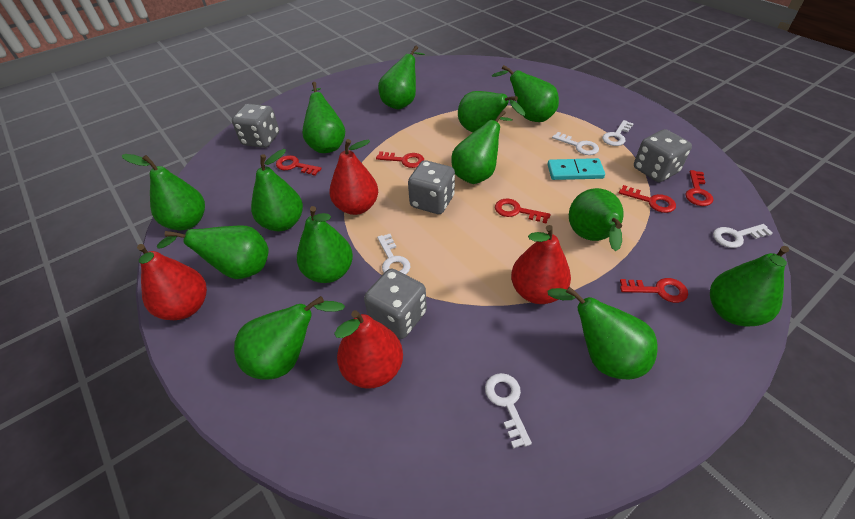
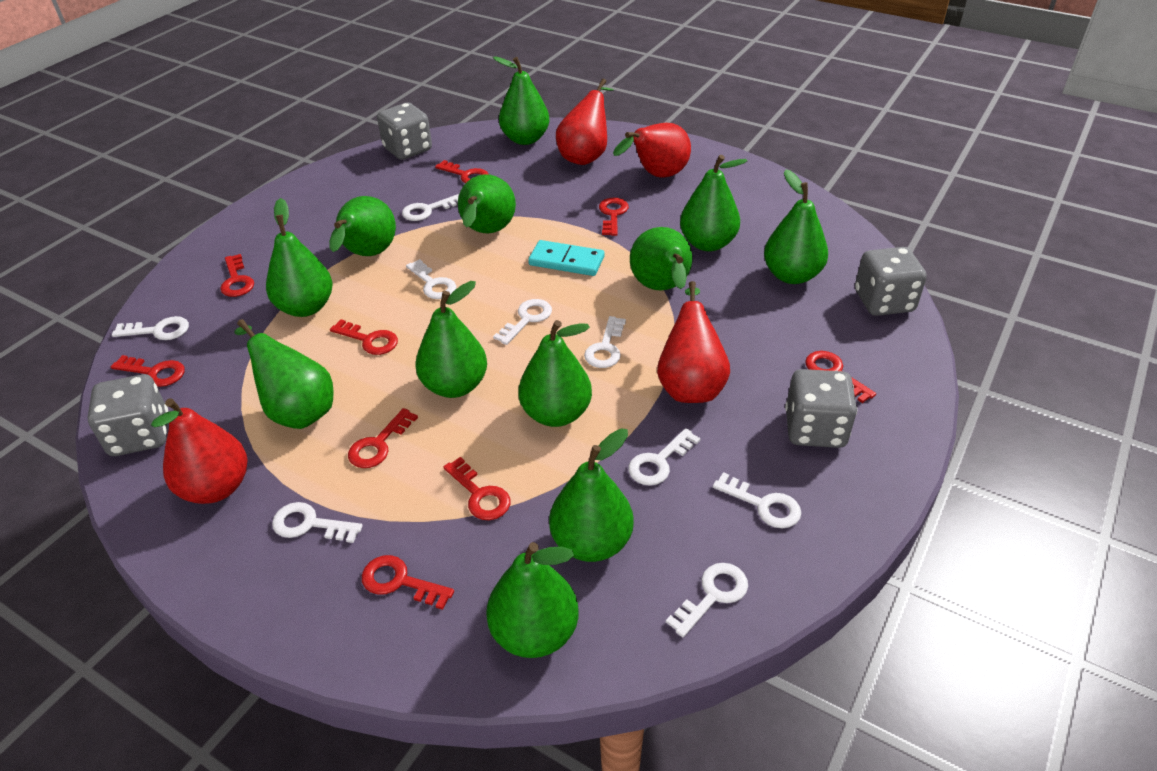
green pear: [122,154,205,230] [157,225,269,279] [234,296,345,380] [251,149,303,231] [297,206,353,283] [302,82,345,153] [378,45,425,109] [451,110,512,184] [458,91,525,132] [492,65,559,122] [548,287,658,379] [569,188,624,251] [710,246,789,326] = 13 -> [234,319,334,429] [266,198,332,317] [329,196,396,256] [416,281,487,398] [458,174,516,233] [486,542,579,658] [493,56,550,145] [518,320,592,427] [549,428,634,562] [630,227,692,290] [680,155,748,251] [764,169,828,284] = 12
red key: [276,155,322,176] [376,151,424,168] [495,199,550,224] [619,185,676,213] [620,278,688,303] [686,170,713,206] = 6 -> [111,355,185,387] [220,254,254,297] [330,319,398,355] [348,408,418,468] [362,555,454,610] [435,160,489,183] [443,457,511,520] [599,198,629,236] [805,351,876,403] = 9
white key: [377,234,411,275] [485,373,532,449] [552,132,599,155] [602,120,634,146] [713,224,773,248] = 5 -> [112,316,189,340] [272,502,363,543] [402,194,459,221] [406,259,456,299] [493,299,552,345] [584,316,626,368] [628,428,700,486] [666,563,748,637] [713,472,801,528] = 9

